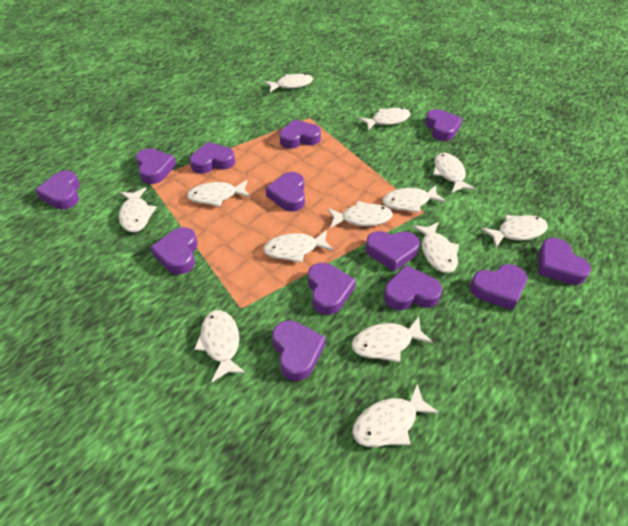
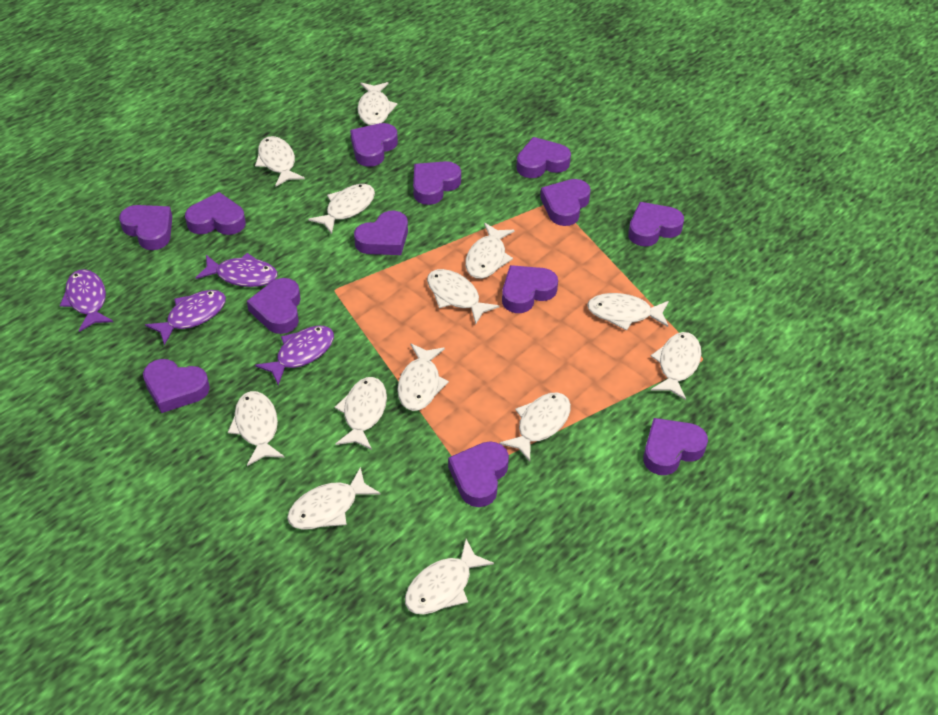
purple fish: none = 0 -> [60,269,113,332] [145,290,226,345] [195,253,278,287] [255,326,334,385] = 4

